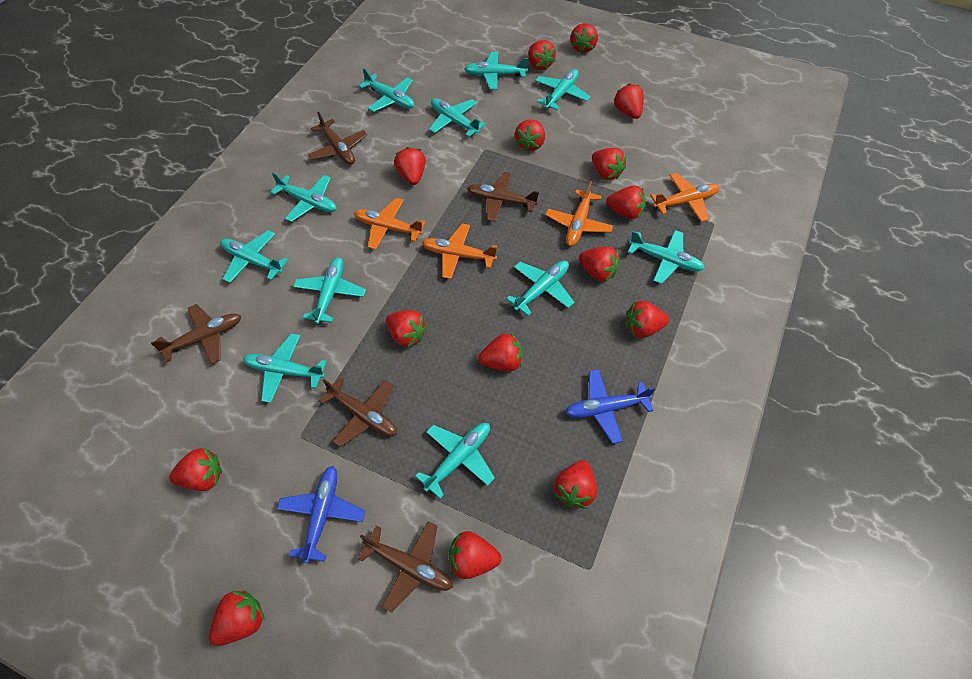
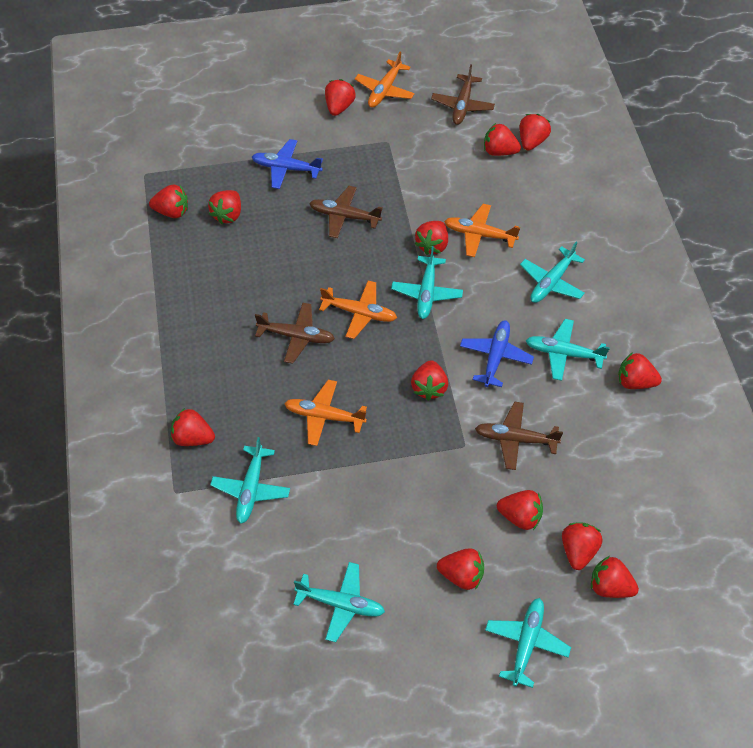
brown plane: [151,304,241,364] [308,111,367,165] [319,377,397,447] [357,521,453,612] [467,172,539,221] = 5 -> [255,303,335,364] [309,186,383,238] [431,64,495,125] [475,402,563,470] = 4
red strawberry: [169,448,222,491] [209,591,265,646] [386,310,427,347] [394,147,426,185] [449,531,502,579] [478,333,523,371] [515,120,545,152] [529,40,556,70] [554,460,597,508] [570,23,598,53] [579,246,619,281] [592,148,626,180] [606,186,646,219] [614,83,644,119] [626,300,669,338] = 15 -> [149,185,188,218] [171,408,215,446] [208,190,241,224] [325,79,356,116] [411,360,448,401] [415,221,448,255] [437,548,484,590] [484,123,521,156] [497,490,543,530] [519,114,551,151] [562,522,603,570] [591,556,639,598] [618,352,662,389] = 13
turquoise plane: [220,230,289,283] [243,333,327,403] [270,173,337,222] [293,257,366,324] [359,68,414,112] [415,423,495,499] [429,98,486,137] [464,52,529,90] [506,260,574,316] [535,69,590,110] [628,230,705,284] = 11 -> [210,437,290,524] [293,562,385,642] [391,246,463,319] [485,598,571,688] [520,242,585,303] [525,319,610,381] = 6

